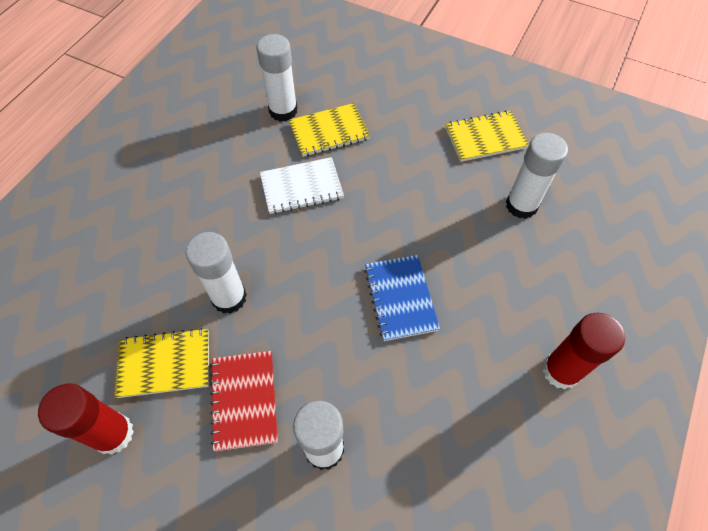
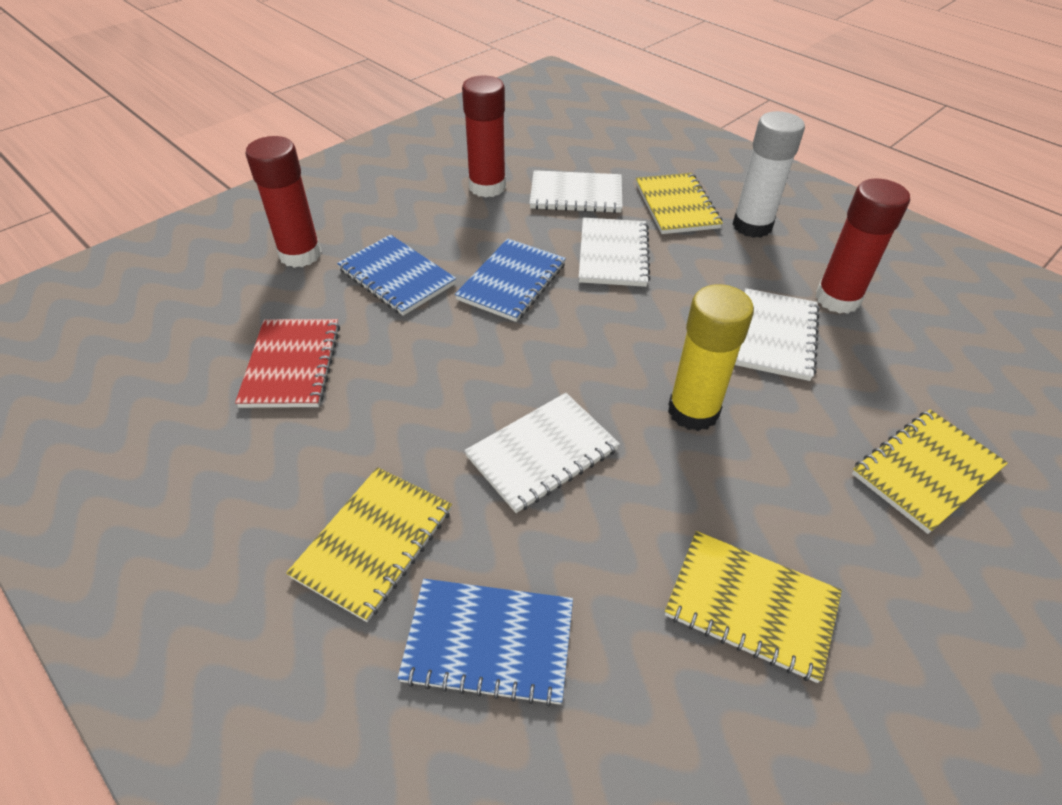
blue notebook: [364,255,440,341] = 1 -> [337,235,456,316] [398,579,573,706] [455,239,566,322] = 3
red glue stick: [38,384,134,455] [543,313,625,390] = 2 -> [245,136,321,268] [462,75,506,198] [815,178,910,314] = 3
white glue stick: [186,232,247,314] [257,34,298,122] [293,401,344,470] [506,133,568,219] = 4 -> [733,111,805,238] = 1
white notebook: [260,157,344,214] = 1 -> [464,393,620,513] [529,170,623,213] [579,218,651,287] [735,288,820,381] = 4
yellow glue stick: none = 0 -> [668,284,754,431] = 1
yellow notebook: [114,328,209,398] [289,103,370,157] [445,110,529,162] = 3 -> [286,467,452,622] [636,173,723,234] [665,531,842,683] [852,410,1008,534] = 4

